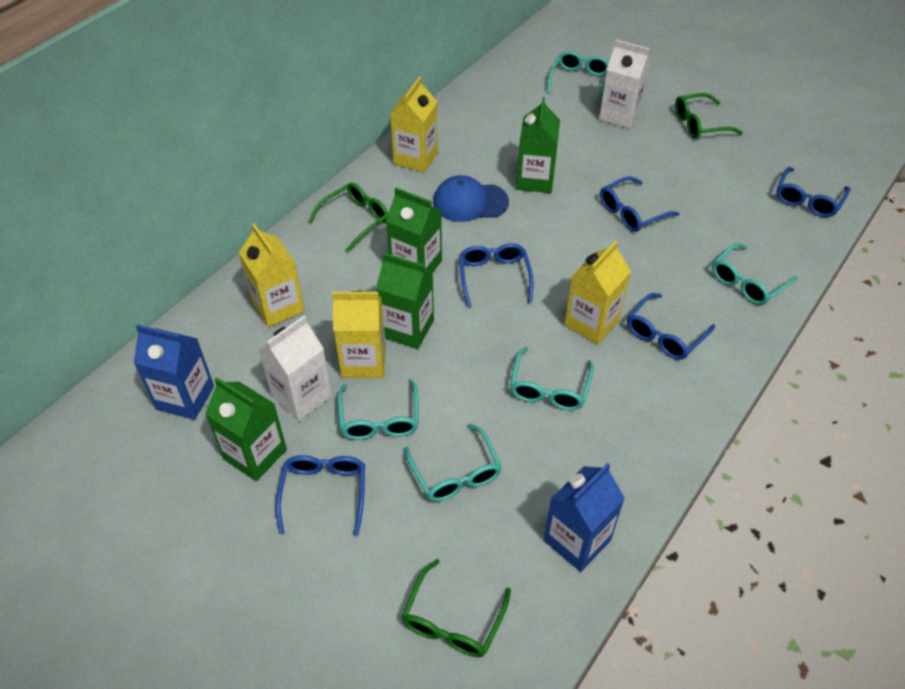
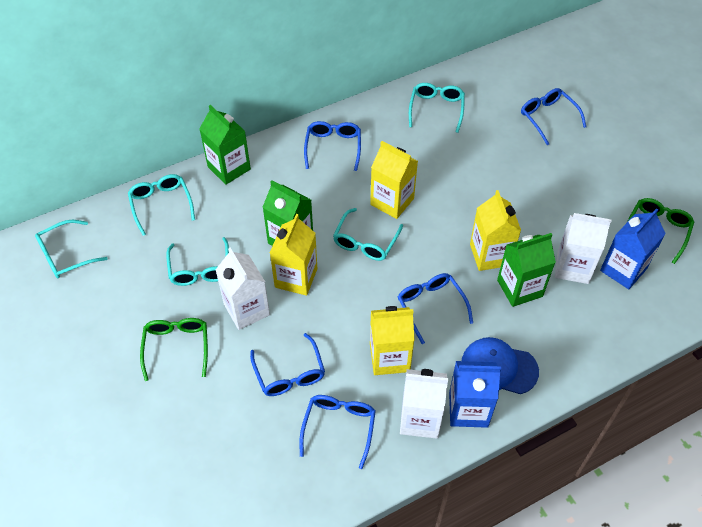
green carton: [205,377,287,481] [376,253,434,349] [386,187,442,271] [516,97,560,193] = 4 -> [199,105,251,185] [262,180,313,246] [497,233,556,307] = 3
green glasses: [308,182,388,253] [402,559,511,657] [675,93,743,139] = 3 -> [140,318,208,381] [627,198,694,264] = 2
white carton: [258,316,332,421] [599,40,651,129] = 2 -> [216,248,270,330] [400,369,448,439] [555,213,611,284] = 3

